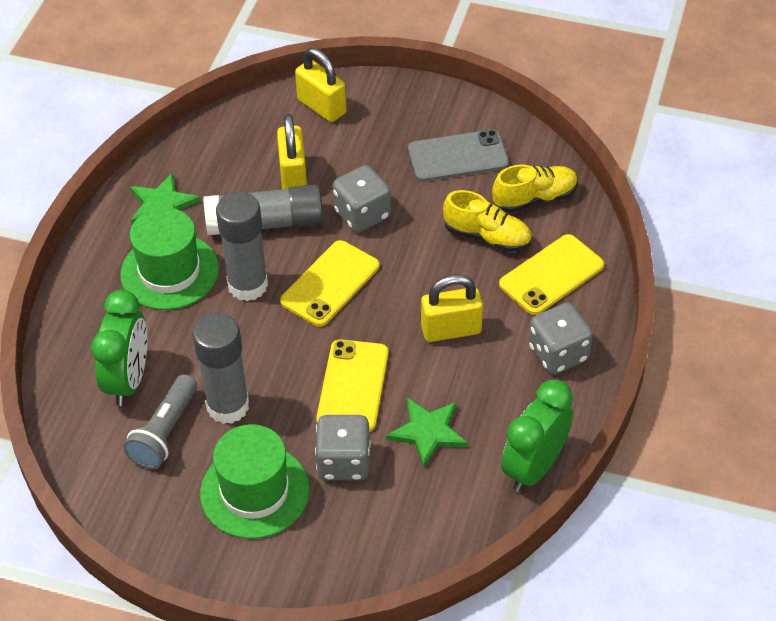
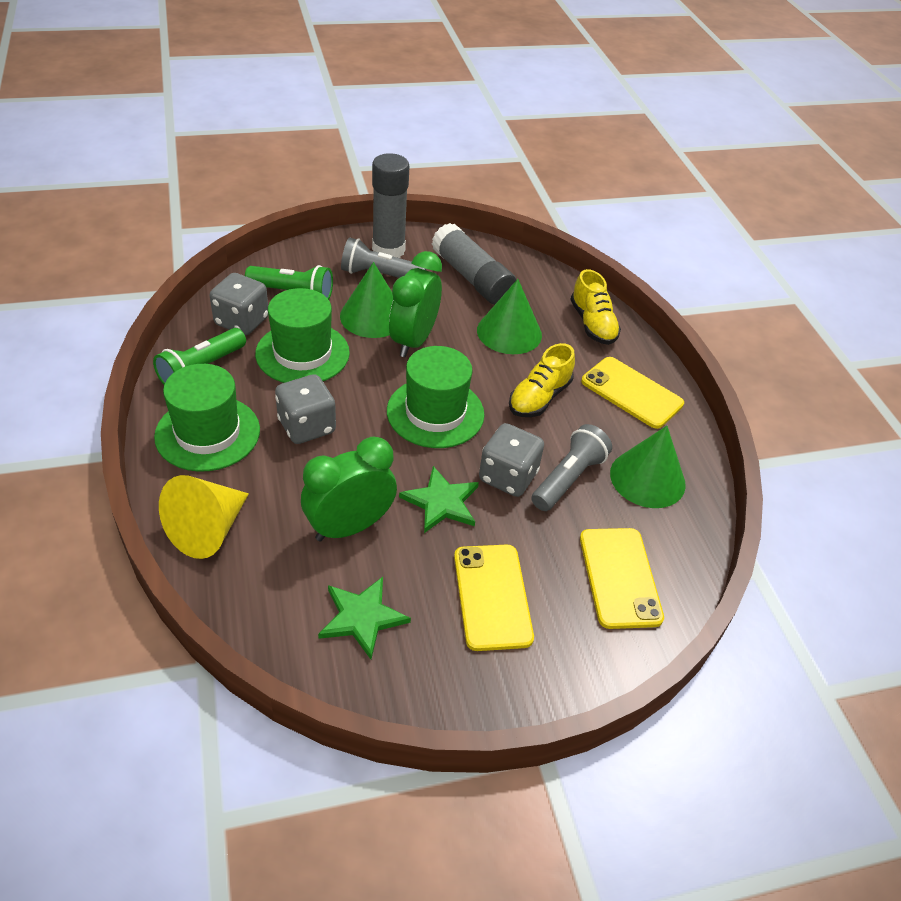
green cone: none = 0 -> [340,262,393,338] [477,279,542,354] [610,426,686,508] = 3
green flashlight: none = 0 -> [153,328,246,385] [245,265,333,300] = 2
green hat: [120,208,219,310] [200,424,309,539] = 2 -> [154,364,260,472] [255,288,350,383] [387,346,484,448] = 3
grey flashlight: [123,374,197,469] = 1 -> [341,238,426,278] [531,424,612,511] = 2
grey glue stick: [193,313,249,424] [203,184,323,235] [216,192,268,301] = 3 -> [372,153,410,258] [432,223,516,304] = 2
grey phone: [408,130,509,182] = 1 -> none = 0
yellow cone: none = 0 -> [159,475,249,559] = 1
yellow padlock: [277,114,307,189] [295,48,346,122] [421,274,483,342] = 3 -> none = 0

